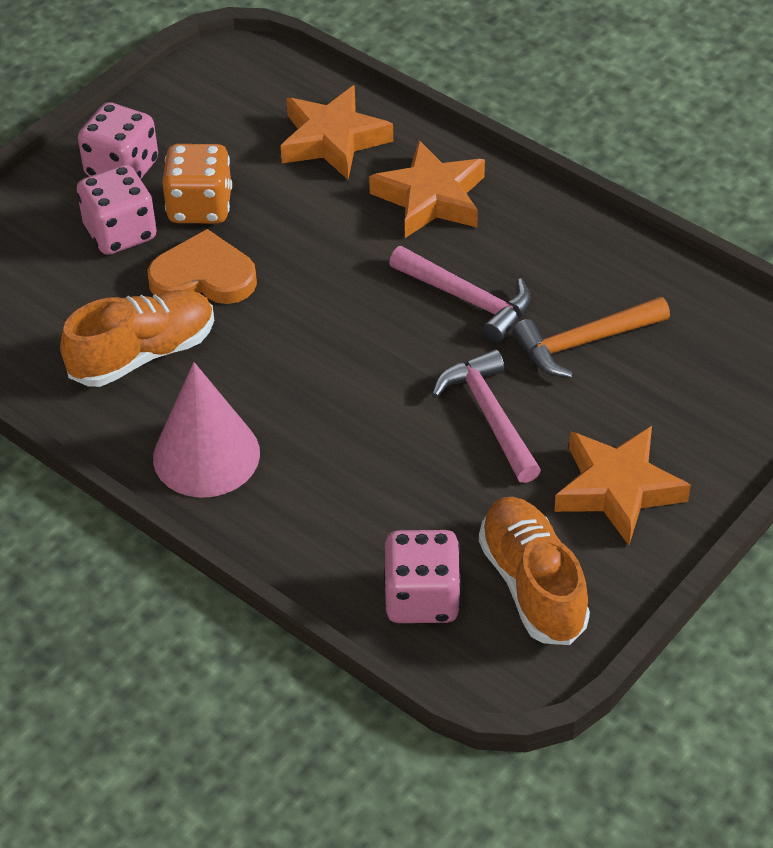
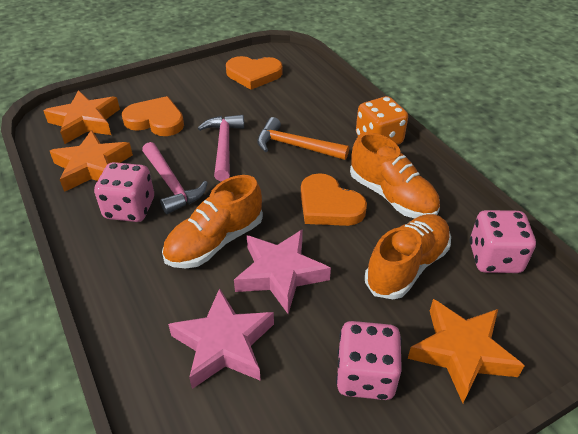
orange heart: [147,229,257,304] = 1 -> [122,96,184,136] [226,56,283,90] [301,173,367,226] = 3
orange shoe: [60,290,214,387] [479,497,590,645] = 2 -> [162,175,263,268] [350,132,440,219] [365,214,451,299] = 3
pink cone: [153,362,260,498] = 1 -> none = 0
pink star: none = 0 -> [168,288,274,389] [234,229,331,314] = 2

